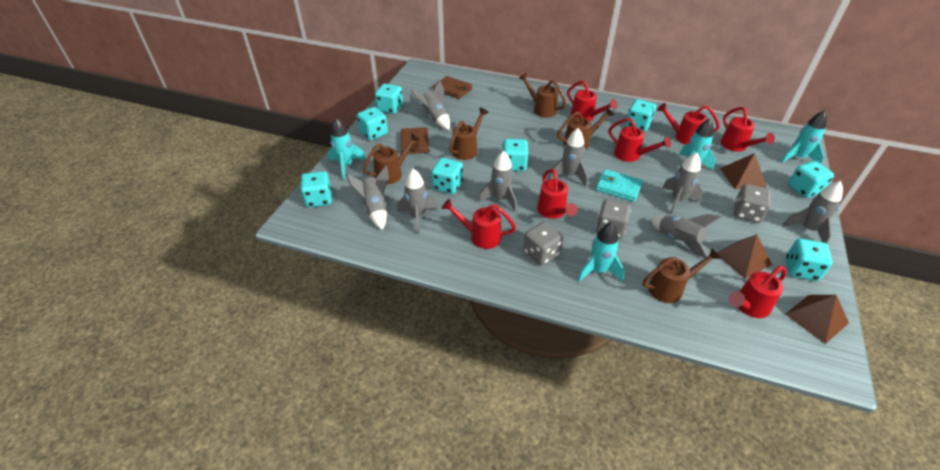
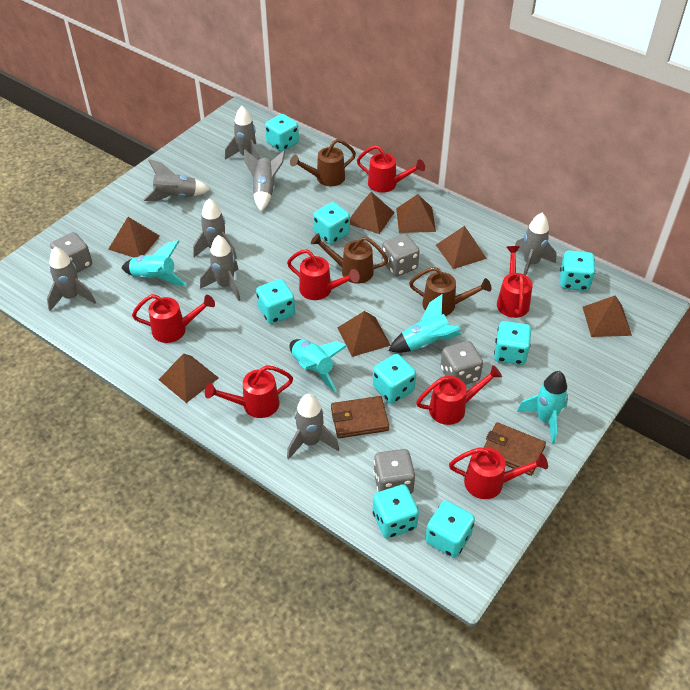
brown pyramid: [716,234,772,279] [720,153,767,189] [785,295,849,344] = 3 -> [108,217,160,258] [158,354,219,403] [337,311,391,357] [350,192,395,234] [396,194,436,233] [436,226,487,269] [583,295,632,337] = 7
brown watering can: [363,133,420,184] [449,108,489,160] [519,73,566,118] [557,107,614,150] [643,248,721,303] = 5 -> [290,139,356,186] [311,233,389,284] [409,267,491,316] = 3
grey dice: [523,222,563,266] [596,199,631,239] [734,184,771,223] = 3 -> [50,232,92,273] [373,449,415,494] [382,234,420,277] [440,341,483,385] = 4
turquoise wallet: [596,169,643,202] = 1 -> none = 0

